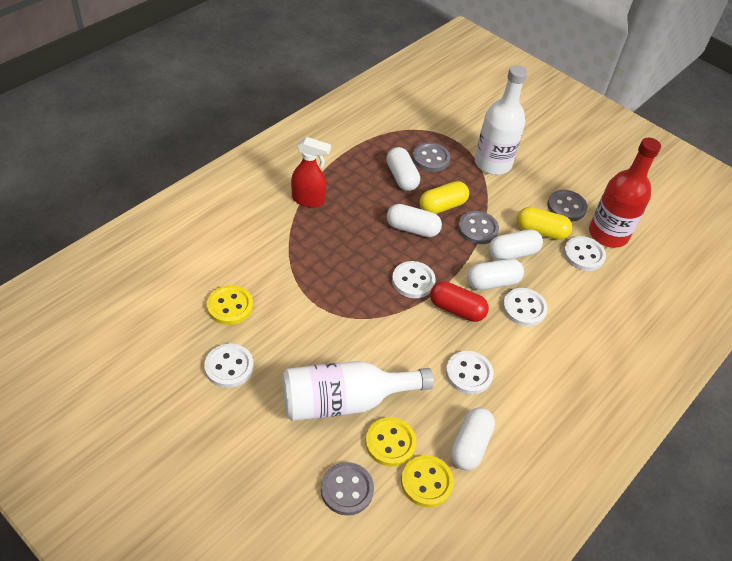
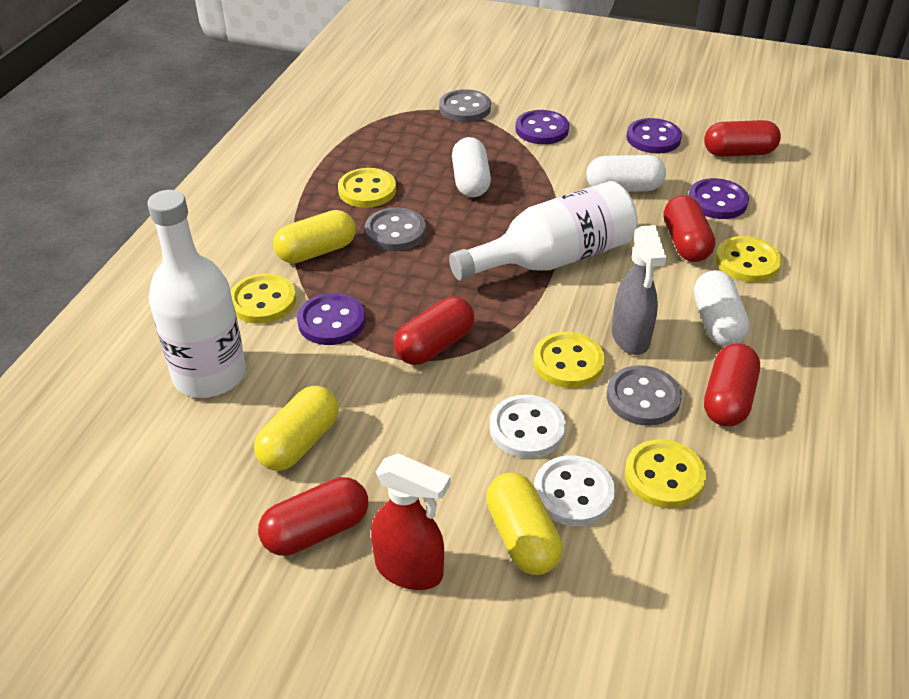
grey button: [321,462,374,516] [412,142,450,172] [458,211,499,244] [547,190,588,221] = 4 -> [365,207,426,251] [439,89,491,122] [607,365,682,426] = 3
grey spray bottle: none = 0 -> [612,225,666,355] = 1
purple button: none = 0 -> [297,293,366,345] [515,110,569,144] [626,118,682,153] [688,178,749,219] = 4
red bottle: [589,138,661,248] = 1 -> none = 0
red capsule: [430,281,489,322] = 1 -> [258,477,368,556] [394,297,474,365] [664,195,715,262] [704,120,781,157] [704,343,760,426] = 5
white button: [204,344,253,388] [392,261,436,298] [446,351,494,394] [503,288,547,326] [564,236,606,271] = 5 -> [490,395,566,458] [534,455,615,526] = 2
white capsule: [386,147,420,191] [387,204,442,237] [451,408,495,470] [467,259,524,290] [489,229,543,260] = 5 -> [452,137,491,197] [586,155,666,192] [694,270,750,346] = 3
yellow button: [207,285,253,325] [365,417,416,467] [401,455,454,508] = 3 -> [231,273,296,324] [338,168,396,208] [533,332,605,388] [625,439,706,508] [715,236,782,283] = 5
yellow capsule: [419,181,469,214] [517,207,572,240] = 2 -> [254,386,339,471] [273,210,356,264] [486,473,563,575] = 3

